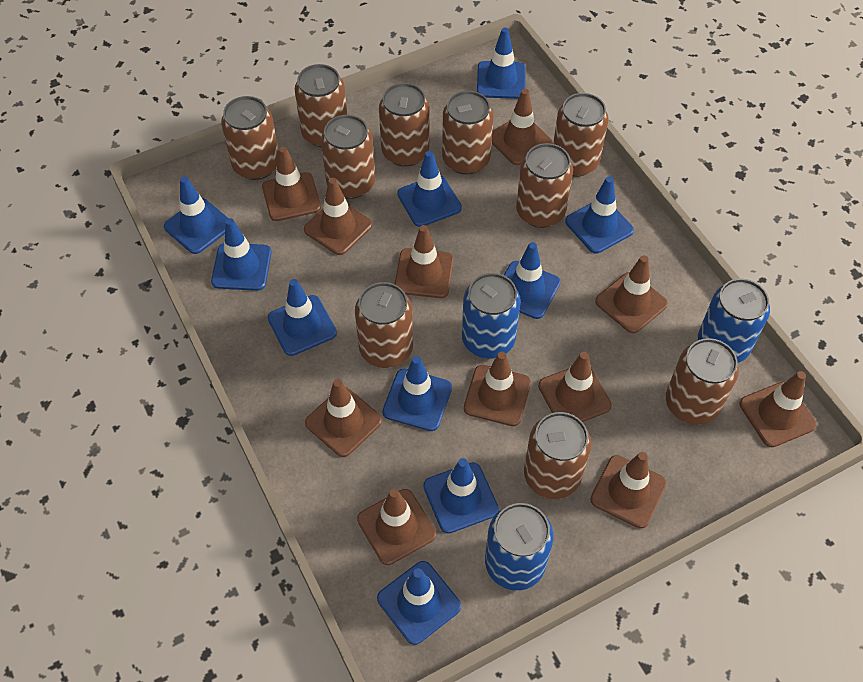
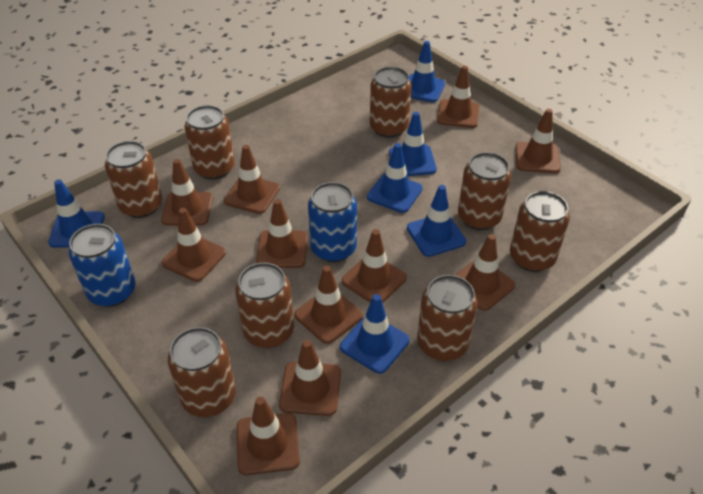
blue can: [462,273,521,359] [485,503,553,591] [698,278,770,363] = 3 -> [69,224,136,307] [308,182,357,262] = 2
blue traffic cone: [164,176,229,254] [211,218,272,291] [268,279,337,356] [377,561,461,645] [382,356,452,431] [397,151,462,227] [423,458,499,534] [477,28,525,99] [504,242,560,319] [565,176,634,254] = 10 -> [48,180,105,248] [340,294,410,374] [367,143,423,213] [389,112,437,176] [407,185,466,257] [409,41,445,102] = 6
brown can: [221,96,279,180] [295,64,347,147] [321,115,375,199] [355,282,413,368] [379,83,430,167] [442,91,493,174] [516,143,573,228] [524,412,591,499] [553,93,608,177] [666,338,739,425] = 10 -> [105,141,162,218] [168,327,236,417] [185,105,235,180] [235,262,294,348] [370,67,412,138] [417,275,478,361] [458,152,511,230] [510,191,570,272] = 8

